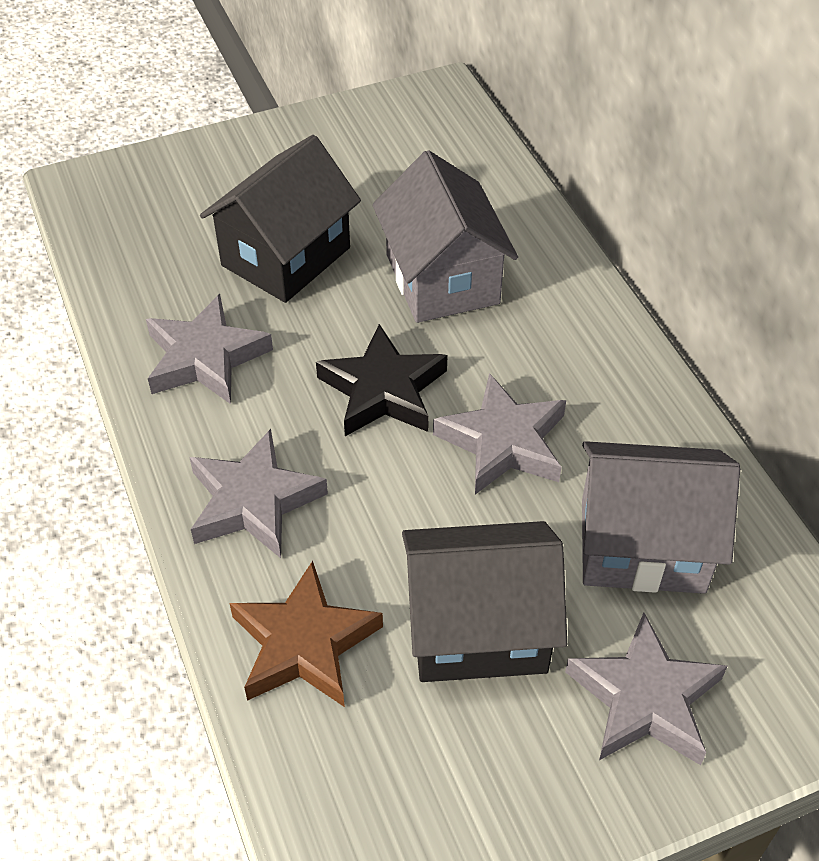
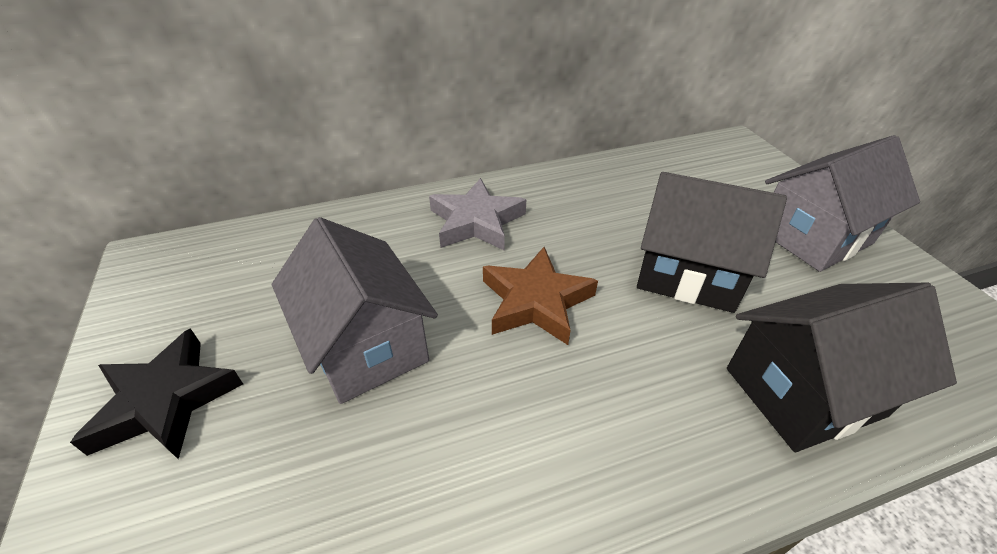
grey star: [146,294,273,404] [189,429,328,558] [433,373,566,495] [565,612,727,765] = 4 -> [429,178,526,250] = 1

